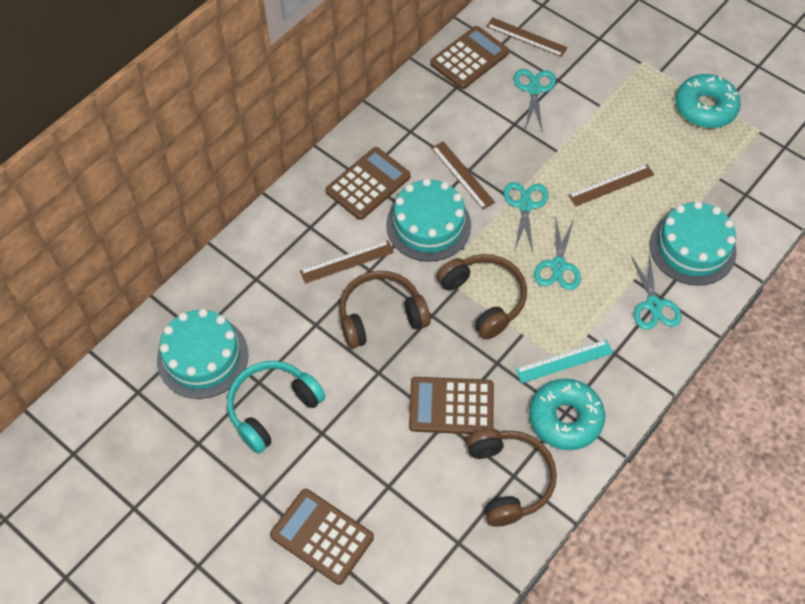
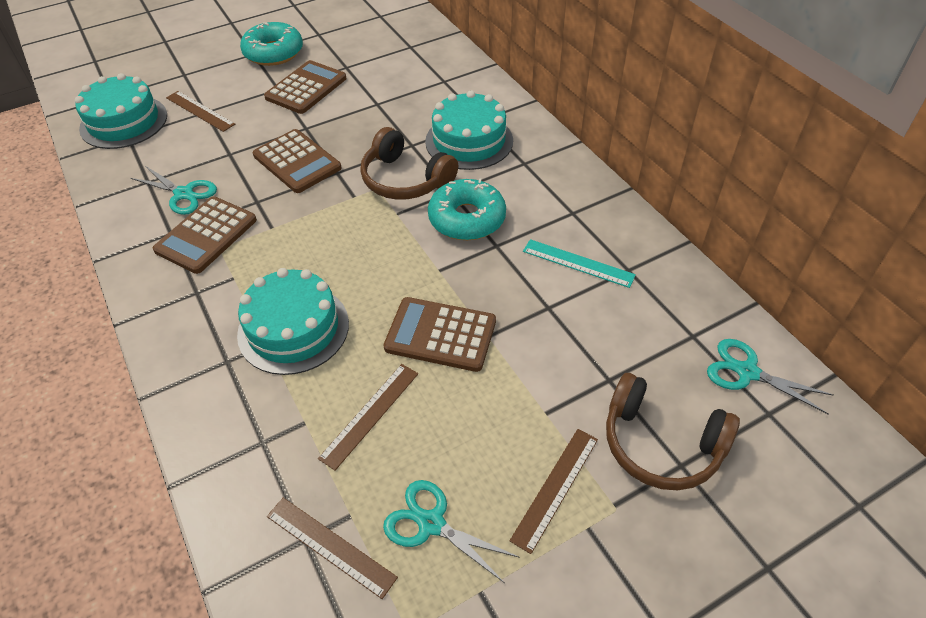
brown headphones: [339,271,431,349] [437,254,527,340] [466,429,557,527] = 3 -> [360,127,458,200] [606,373,740,490] = 2
turquoise headphones: [227,361,326,454] = 1 -> none = 0
turquoise scissors: [503,182,548,253] [514,69,556,132] [534,218,581,290] [631,253,682,330] = 4 -> [131,166,217,215] [383,480,520,583] [707,339,834,414] = 3

